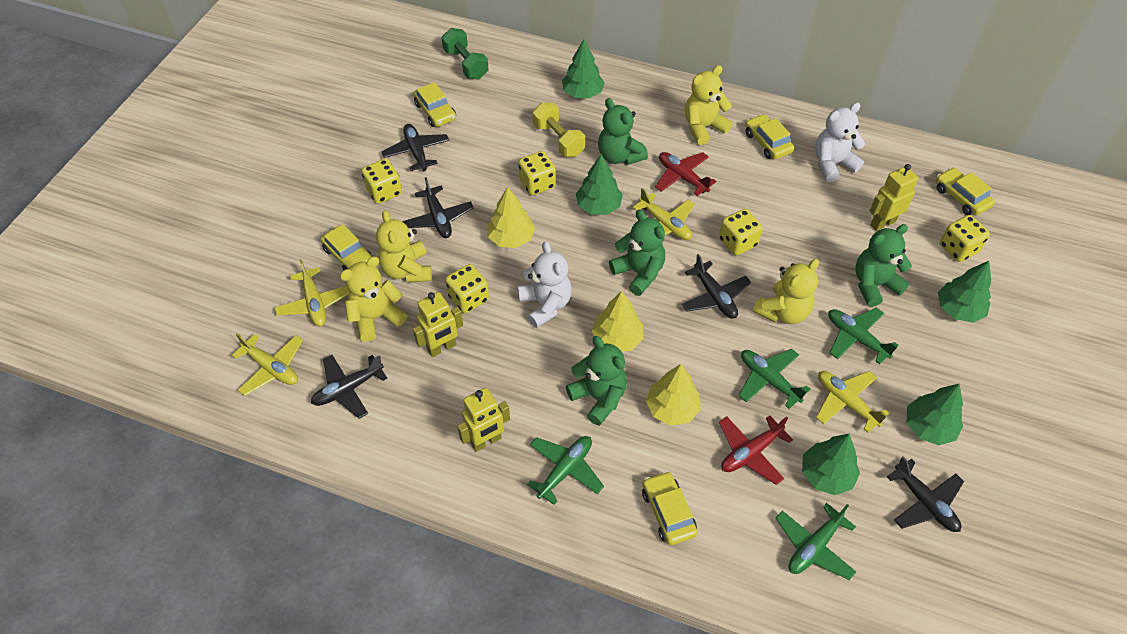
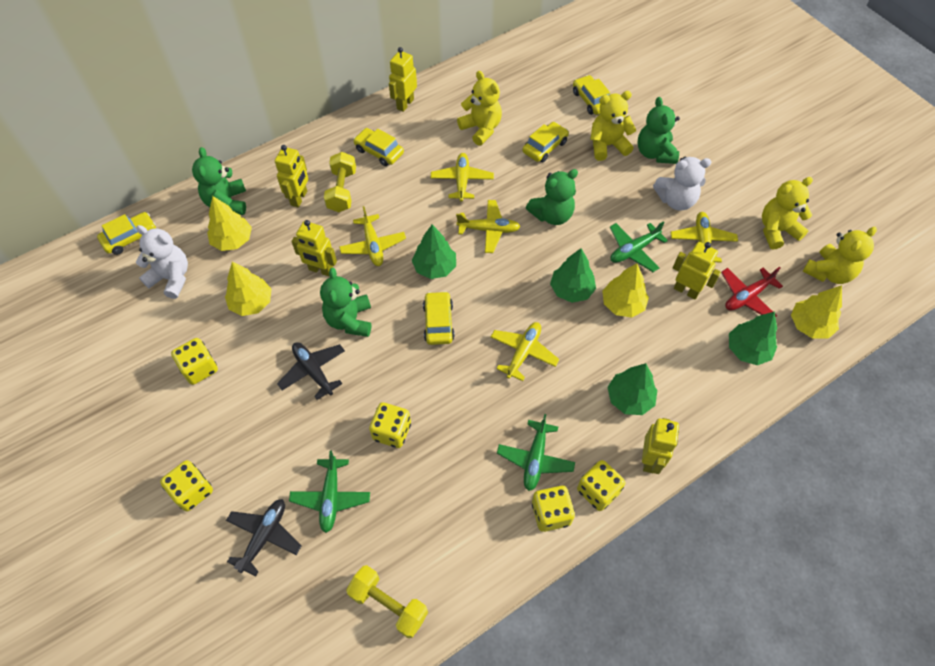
black plane: [311,355,387,419] [381,124,449,171] [402,177,474,238] [682,254,751,318] [887,457,964,532] = 5 -> [226,499,302,576] [277,342,345,400] = 2
green dumbbell: [441,28,489,79] = 1 -> none = 0
green plane: [527,436,604,505] [739,349,810,409] [775,503,856,580] [828,307,898,364] = 4 -> [289,450,370,533] [497,414,575,491] [610,221,668,272] = 3
green tree: [562,40,605,98] [576,154,623,215] [802,434,860,495] [906,383,963,446] [938,261,991,323] = 5 -> [412,224,456,279] [550,248,596,303] [607,363,657,415] [729,311,777,365] = 4
red plane: [655,152,716,196] [719,416,793,485] = 2 -> [721,267,783,317] = 1
yellow dumbbell: [533,102,585,157] = 1 -> [324,152,356,212] [346,565,428,638] = 2
yellow plane: [232,333,303,396] [274,259,349,326] [633,188,695,240] [816,371,889,433] = 4 -> [339,206,406,266] [431,153,494,202] [456,200,520,253] [491,322,560,381] [670,212,738,263] = 5
yellow robot: [413,292,463,357] [457,388,510,452] [870,164,918,231] = 3 -> [275,145,308,207] [291,220,337,277] [389,47,417,112] [642,418,679,474] [673,242,721,299] = 5
yellow tree: [488,187,535,248] [592,291,644,352] [646,364,701,426] = 3 -> [207,196,252,251] [225,262,271,316] [602,263,649,317] [791,285,842,339] = 4

